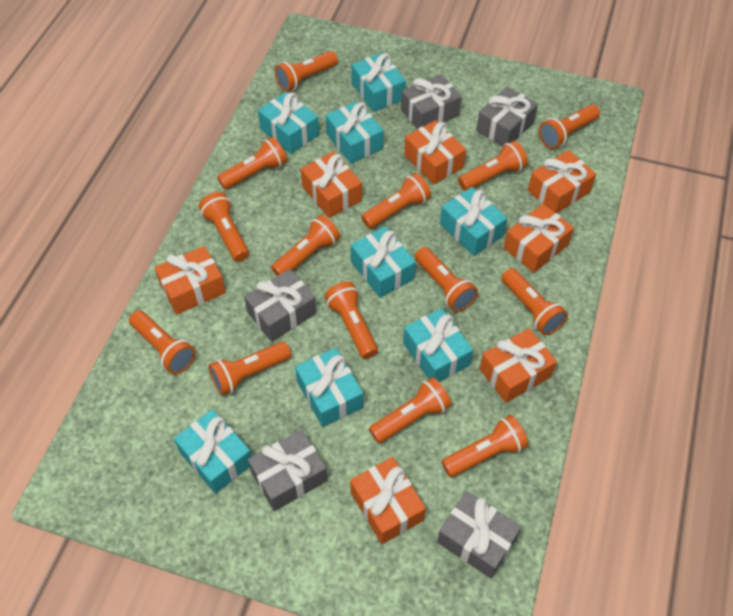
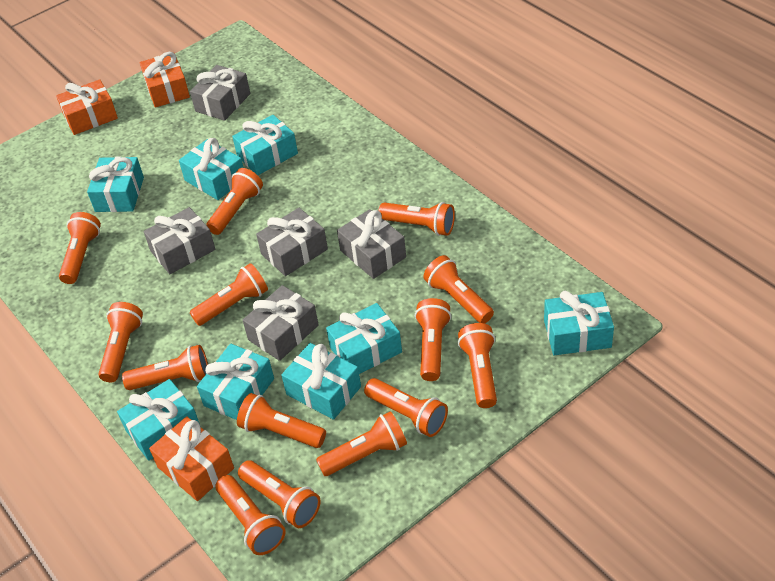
orange gift: [155,246,226,315] [301,152,362,218] [350,457,426,544] [404,120,466,185] [480,328,557,403] [504,204,574,273] [528,150,596,213] = 7 -> [56,79,118,135] [140,52,190,107] [149,416,234,501] = 3

